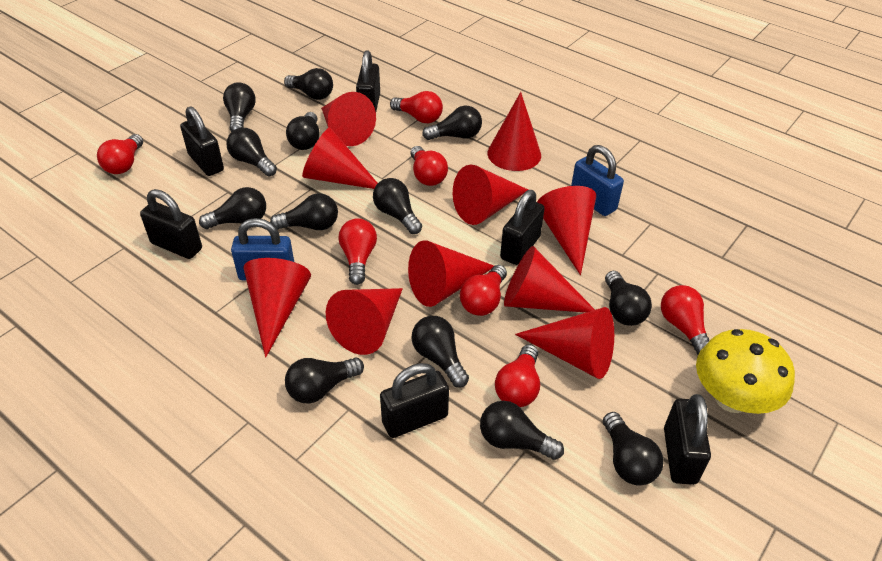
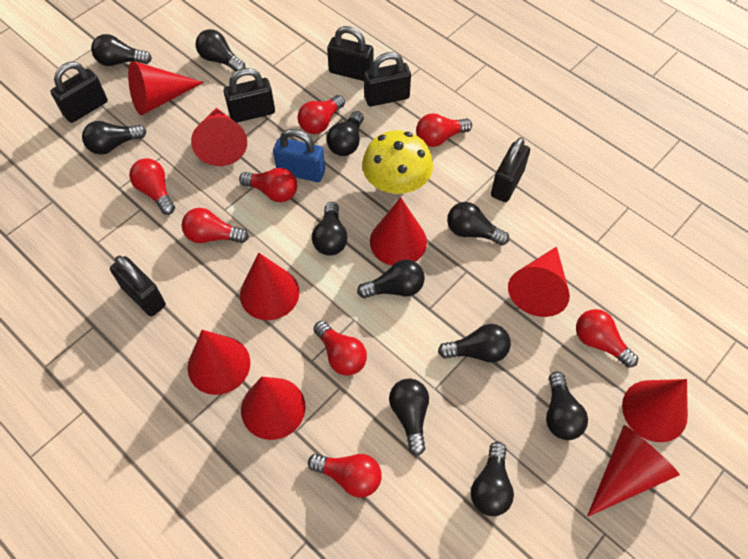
black light bulb: [199,187,266,229] [223,82,256,132] [226,128,277,176] [270,193,338,230] [284,68,333,100] [285,357,364,403] [286,112,320,150] [373,178,422,234] [412,316,469,387] [422,106,482,140] [480,401,564,460] [603,412,664,485] [605,271,652,326] = 13 -> [82,121,146,155] [91,34,152,66] [196,29,246,71] [312,202,348,256] [327,111,364,156] [357,260,425,298] [389,379,429,456] [438,324,511,363] [447,202,509,245] [471,442,514,516] [546,372,588,440] = 11
blue padlock: [231,218,294,281] [571,145,624,216] = 2 -> [273,129,325,182] = 1
red cone: [244,258,311,358] [302,127,378,189] [321,92,376,146] [326,288,403,355] [408,240,494,307] [453,165,528,225] [488,92,541,171] [504,246,595,313] [515,307,614,379] [537,186,596,275] = 10 -> [128,61,204,115] [188,330,250,395] [191,108,247,166] [240,253,299,320] [241,377,305,440] [370,197,427,266] [508,247,570,317] [587,425,680,517] [622,379,688,442] = 9
red light bulb: [97,134,143,174] [338,218,377,285] [390,91,443,123] [410,146,448,186] [460,265,507,316] [495,344,540,407] [661,285,709,355] = 7 -> [129,159,175,215] [182,208,249,243] [239,168,297,202] [298,95,345,134] [308,454,382,498] [313,321,367,376] [416,113,472,147] [576,309,638,368] = 8

